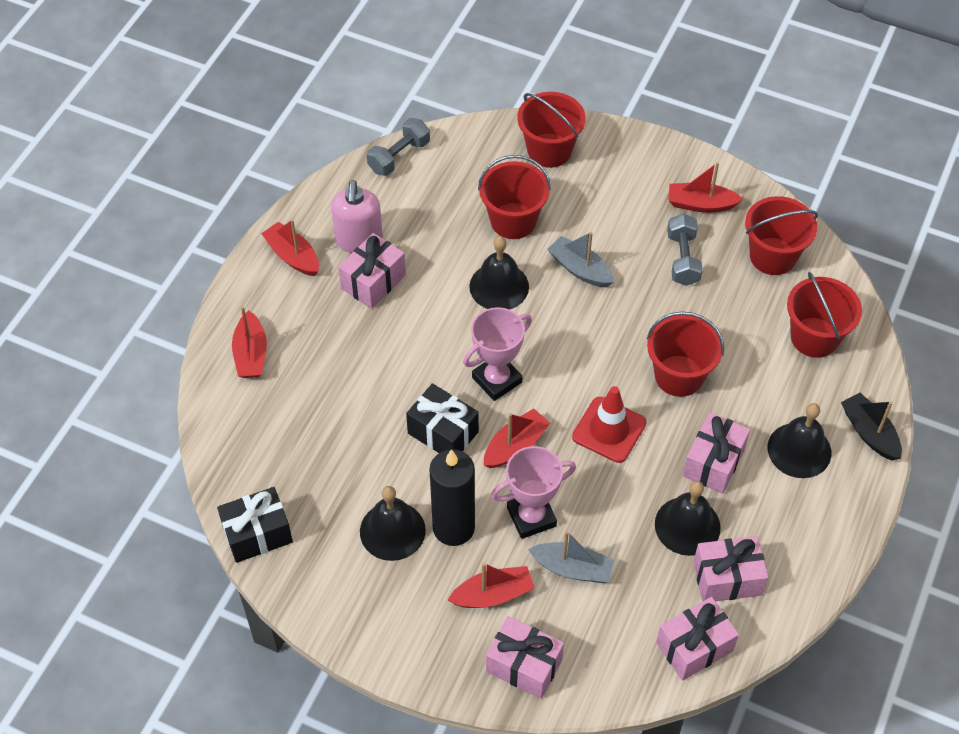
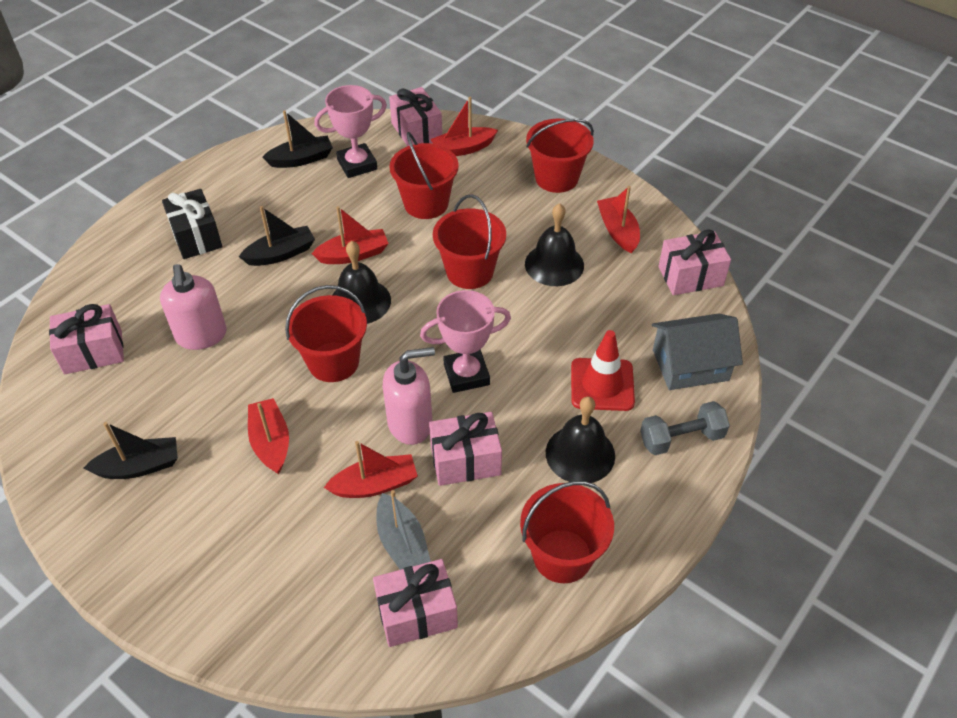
black bell: [360,486,426,561] [469,236,529,310] [655,481,721,556] [768,403,832,478] = 4 -> [332,241,391,324] [525,203,584,286] [546,396,615,483] = 3
black boat: [841,393,902,461] = 1 -> [84,422,178,479] [239,206,315,266] [262,111,333,168] = 3
black candle: [429,449,475,546] = 1 -> none = 0
black gift: [217,487,293,563] [406,383,479,453] = 2 -> [162,189,222,259] = 1
grey boat: [528,531,615,583] [547,232,614,287] = 2 -> [377,490,431,570] = 1
grey dumbbell: [367,118,430,176] [667,214,703,286] = 2 -> [640,401,730,455] = 1
grey house: none = 0 -> [652,313,743,390] = 1
pink soap dispenser: [331,180,383,253] = 1 -> [160,264,227,350] [383,347,435,445] = 2

